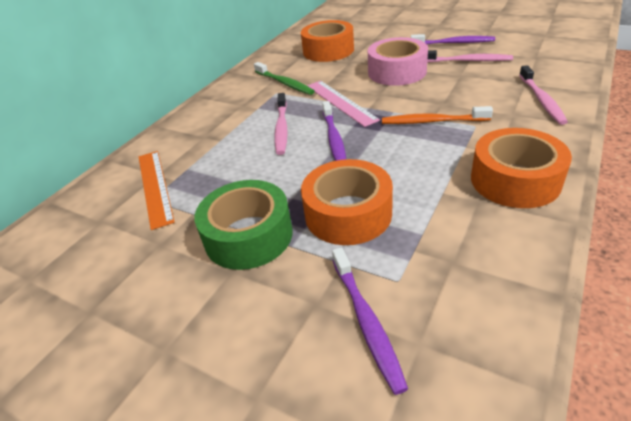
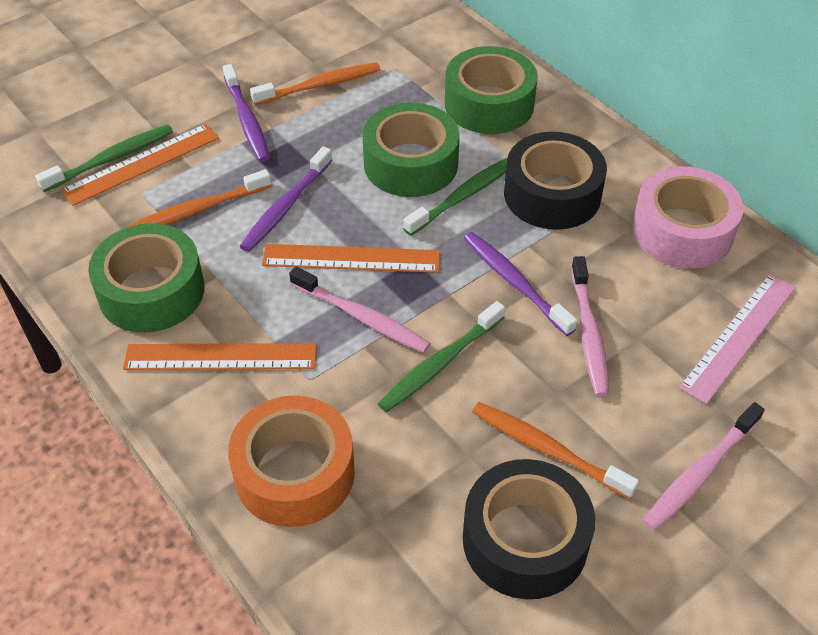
black tape: none = 0 -> [463,459,595,599] [504,132,607,230] = 2
green tape: [195,180,293,270] = 1 -> [88,223,205,333] [363,103,460,197] [445,46,538,134] = 3
green toothbrush: [254,62,315,95] = 1 -> [35,125,173,192] [378,301,505,412] [403,157,508,236] = 3
orange ruler: [139,151,175,230] = 1 -> [61,124,219,206] [123,343,317,370] [262,244,440,273] = 3
orange tape: [301,20,354,62] [301,159,393,245] [471,128,572,208] = 3 -> [228,395,355,527] = 1
orange toothbrush: [382,106,493,124] = 1 -> [127,169,271,227] [250,62,380,105] [472,402,639,499] = 3

